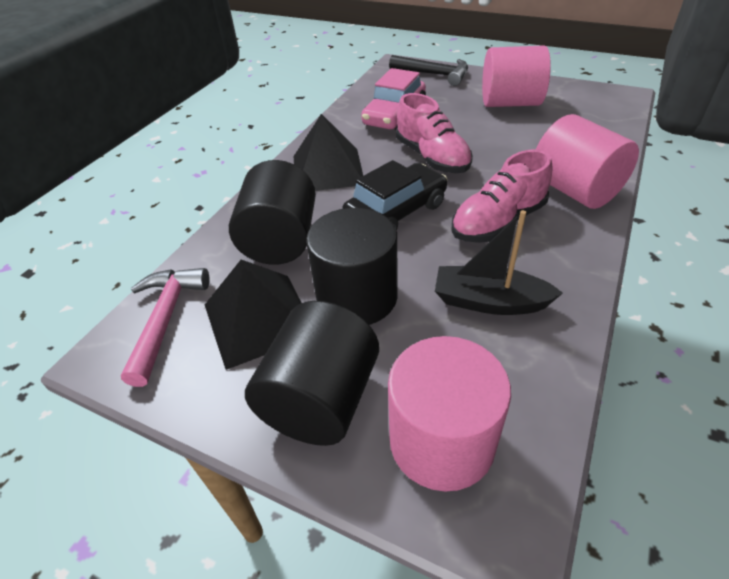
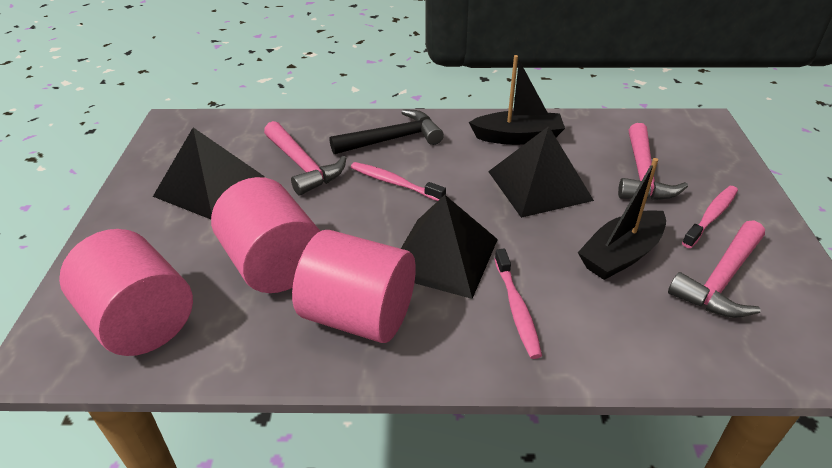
black boat: [435,210,563,315] = 1 -> [469,55,565,145] [578,158,666,280] = 2
black car: [342,160,447,230] = 1 -> none = 0
black cylinder: [229,160,316,265] [245,301,379,446] [306,208,398,325] = 3 -> none = 0
black pyramid: [205,259,302,370] [294,114,363,191] = 2 -> [153,127,265,219] [401,195,498,299] [488,126,594,218] = 3
pink car: [361,68,426,130] = 1 -> none = 0
pink hammer: [121,268,210,387] = 1 -> [264,121,346,195] [618,123,688,200] [668,220,765,318] = 3
pink shoe: [396,93,473,173] [451,149,552,243] = 2 -> none = 0
pink toothbrush: none = 0 -> [351,162,446,201] [495,249,542,359] [682,186,738,248] = 3

